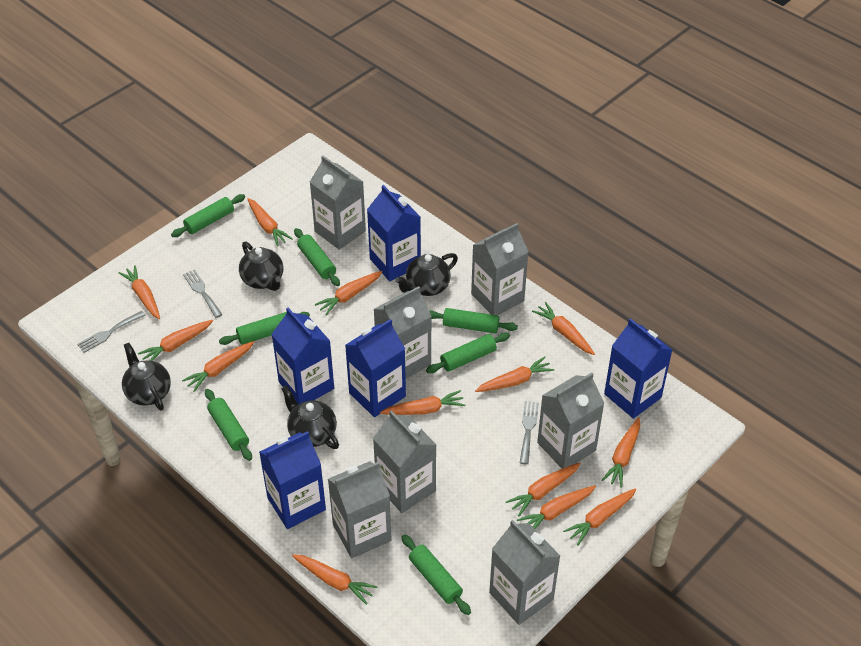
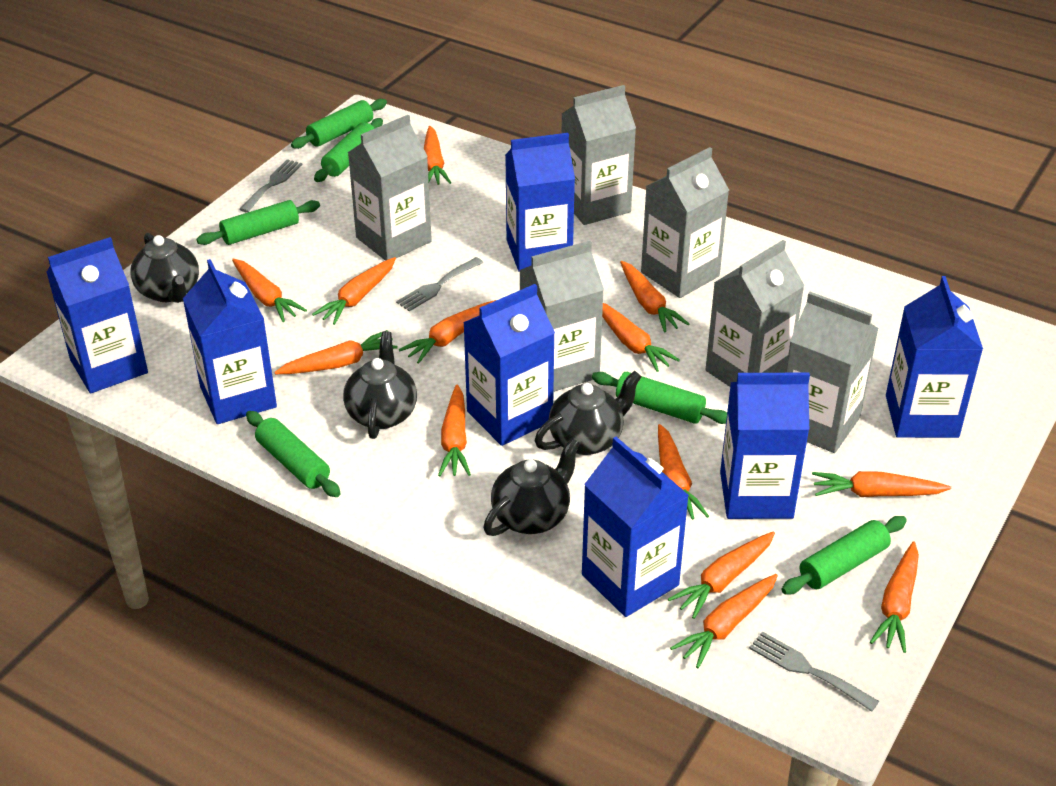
blue carton: [259,431,326,529] [272,308,334,405] [345,319,406,417] [367,185,421,281] [604,318,672,419] = 5 -> [47,237,148,393] [183,259,277,424] [463,284,555,446] [505,133,575,272] [582,437,689,617] [720,373,810,519] [886,276,983,438] = 7
green rolling pin: [171,194,245,237] [205,389,252,461] [219,312,310,345] [294,228,340,286] [401,534,471,615] [426,333,510,373] [429,308,518,333] = 7 -> [197,200,320,245] [246,411,341,497] [291,99,387,149] [314,118,383,182] [592,372,727,424] [781,516,907,594] = 6
grey carton: [310,156,366,250] [328,461,392,558] [373,410,436,513] [374,286,432,378] [471,223,529,315] [489,520,560,625] [537,372,605,469] = 7 -> [348,115,432,261] [519,241,604,392] [562,85,636,225] [641,147,729,298] [705,240,805,387] [786,292,879,453] = 6

